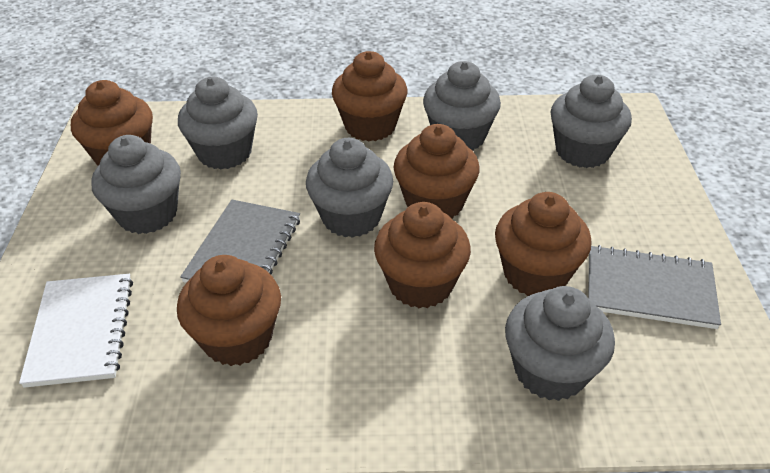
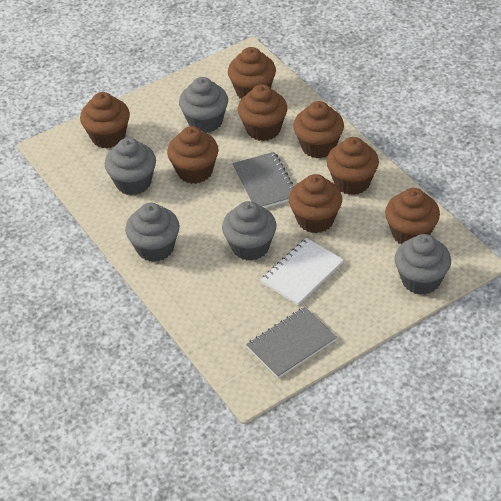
brown cupcake: [71,80,153,166] [177,255,281,366] [332,51,407,141] [374,202,471,308] [393,124,480,219] [495,192,592,296] = 6 -> [80,92,130,148] [167,126,219,184] [228,47,276,99] [238,84,287,141] [289,174,342,233] [293,101,344,158] [326,137,379,195] [385,188,440,244] = 8
grey cupcake: [91,135,181,234] [178,77,258,170] [306,138,393,238] [423,61,501,151] [505,286,615,401] [551,75,632,168] = 6 -> [105,138,156,195] [125,203,180,262] [179,77,228,133] [222,201,276,261] [395,234,451,295] = 5

